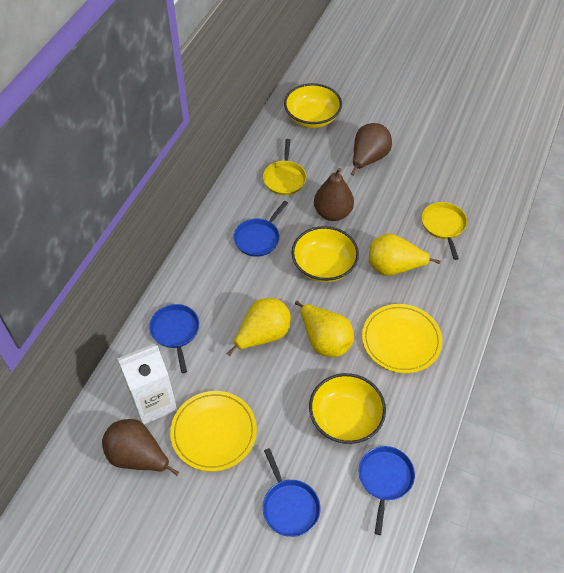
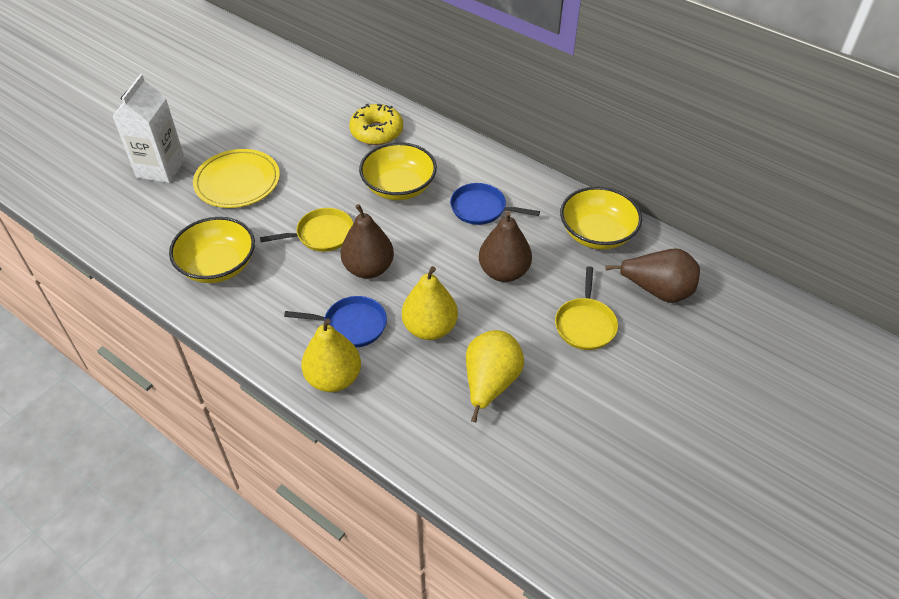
blue pan: [149,304,199,373] [234,201,288,257] [263,448,320,537] [358,446,415,535] = 4 -> [284,296,387,348] [450,183,540,225] = 2
yellow donut: none = 0 -> [349,104,403,145] = 1
yellow plate: [170,391,257,472] [362,304,442,373] = 2 -> [193,149,280,208] = 1

